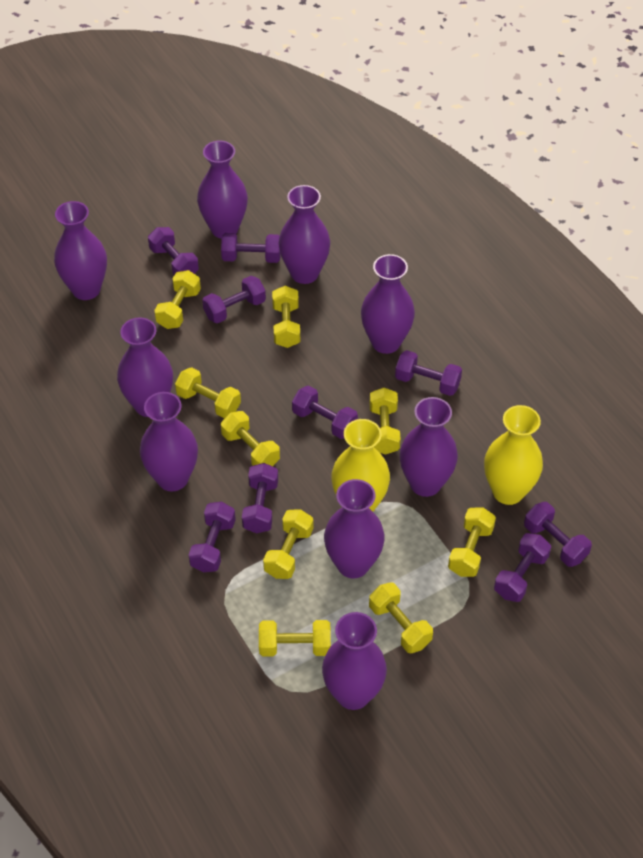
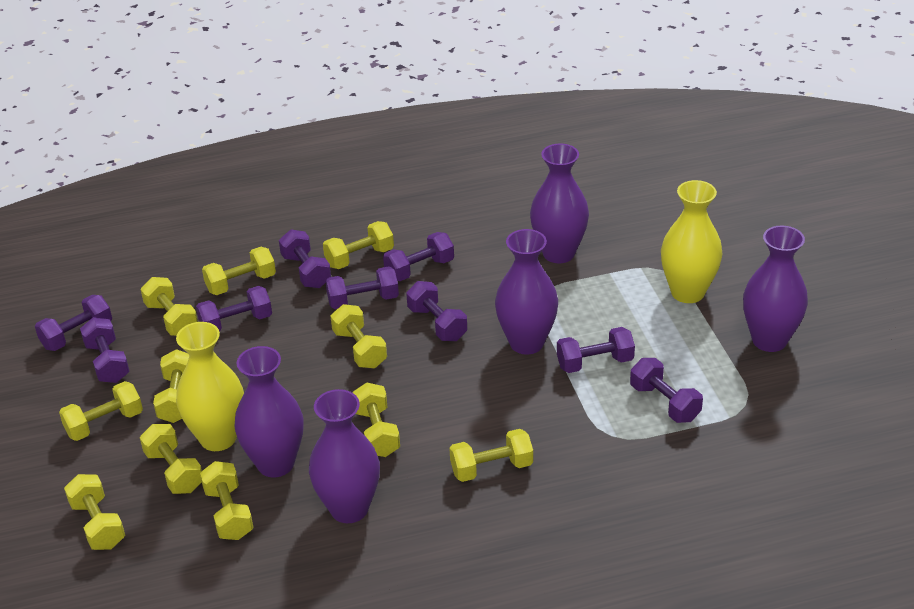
purple vase: [54,201,107,300] [117,317,173,417] [140,392,198,491] [197,140,248,239] [279,185,330,284] [322,612,387,710] [324,479,385,578] [361,254,415,354] [400,397,458,497] = 9 -> [234,346,304,478] [309,389,380,523] [495,229,558,355] [530,144,589,263] [743,225,808,352] = 5
yellow dumbbell: [154,270,201,329] [175,367,241,419] [221,411,280,466] [259,620,331,657] [263,509,313,579] [272,286,300,348] [369,582,433,653] [370,387,401,455] [448,507,496,577] = 9 -> [59,381,143,441] [64,474,125,550] [140,277,198,336] [140,424,202,494] [153,349,189,423] [200,461,254,540] [202,247,276,295] [323,221,394,269] [331,304,387,368] [352,383,400,457] [449,429,533,482] = 11

